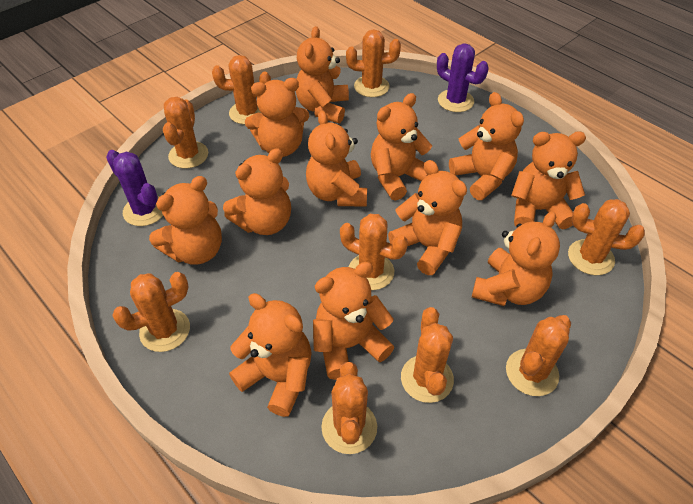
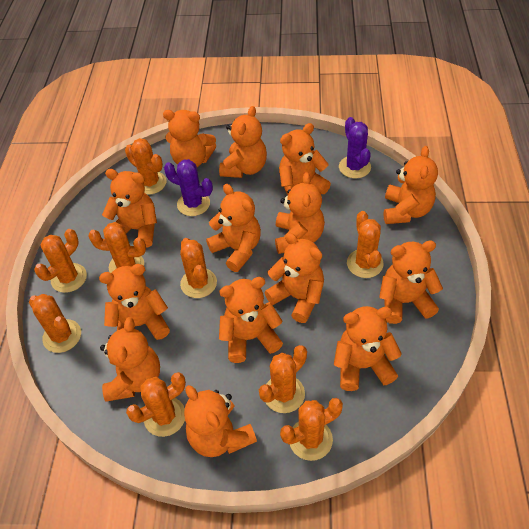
orange teddy bear: [149,176,222,265] [223,148,291,235] [229,293,312,417] [245,78,309,157] [296,26,349,123] [306,110,367,206] [313,262,394,380] [371,93,432,201] [388,160,467,275] [449,92,524,200] [472,211,560,306] [511,131,586,229] = 12 -> [99,264,170,340] [100,317,160,402] [102,169,157,248] [163,110,217,167] [184,385,257,457] [206,184,261,272] [219,106,267,178] [219,277,283,363] [264,233,324,323] [275,172,325,254] [279,123,331,195] [334,306,402,391] [379,241,443,324] [384,146,438,224] = 14

